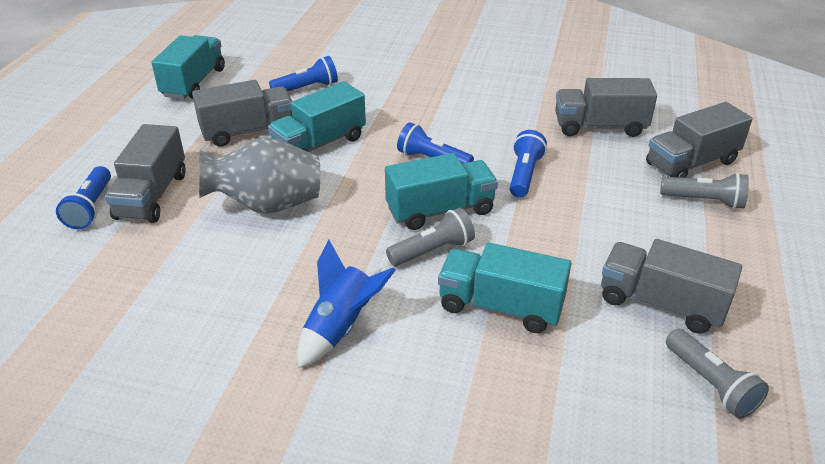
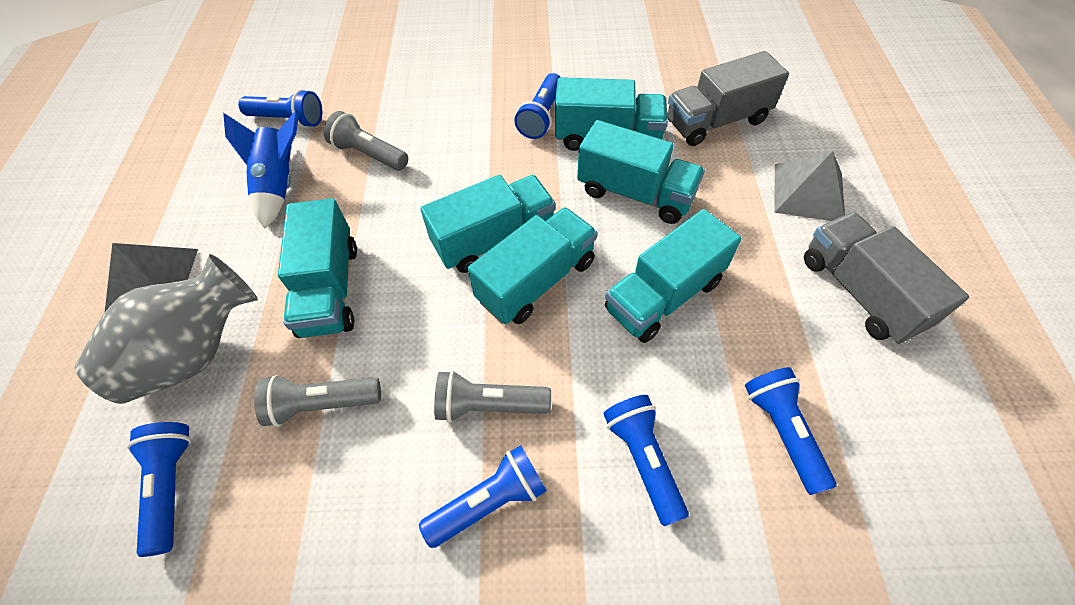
blue flashlight: [56,166,111,229] [269,56,338,92] [397,122,474,163] [510,130,547,198] = 4 -> [127,422,191,557] [238,89,322,128] [419,445,547,548] [514,73,560,139] [603,395,689,526] [745,367,837,495] = 6
grey pyramid: none = 0 -> [105,243,198,311] [774,151,845,221] = 2
grey truck: [105,124,186,223] [192,80,292,147] [555,78,657,137] [601,239,742,334] [646,102,753,178] = 5 -> [667,51,789,146] [804,212,969,344] = 2
turquoise truck: [151,35,225,99] [268,81,366,152] [385,153,498,230] [438,243,571,333] = 4 -> [278,198,357,338] [420,175,556,273] [468,207,598,324] [555,77,668,151] [577,120,705,224] [605,209,741,343] = 6

